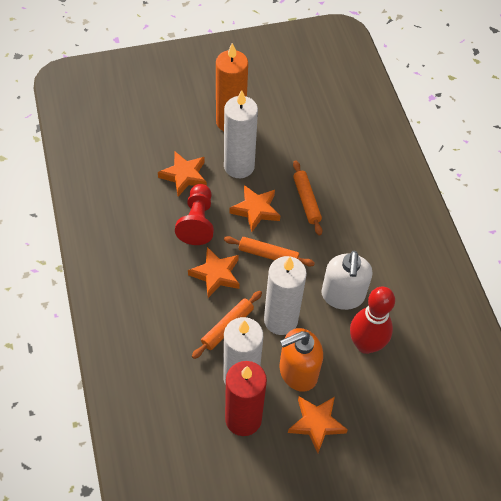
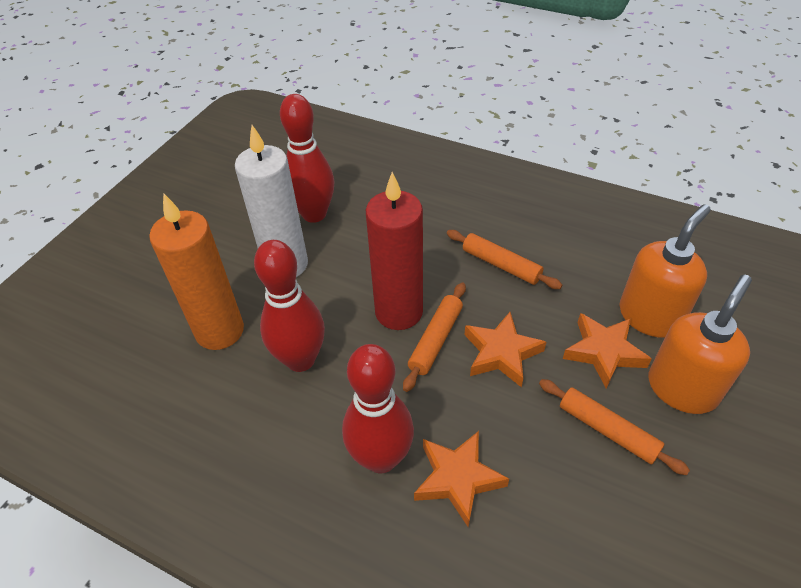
orange soap dispenser: [280,328,323,392] = 1 -> [620,204,711,338] [648,275,752,414] = 2
orange star: [158,152,207,196] [188,247,240,298] [229,185,280,232] [288,396,348,453] = 4 -> [414,431,509,527] [465,312,546,388] [563,313,652,388] = 3
red bowling pin: [350,287,395,354] = 1 -> [254,240,325,372] [280,94,334,223] [342,344,414,473] = 3
red pawn: [175,184,214,245] = 1 -> none = 0
white candle: [223,317,263,385] [224,90,258,178] [264,256,307,335] = 3 -> [235,125,308,277] = 1
white soap dispenser: [322,251,372,310] = 1 -> none = 0

